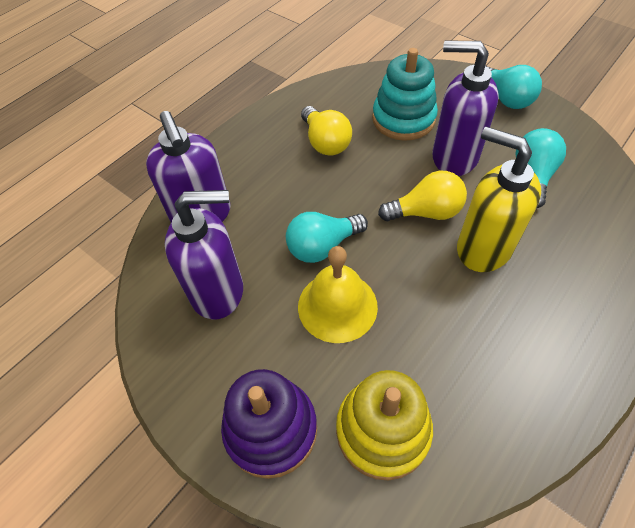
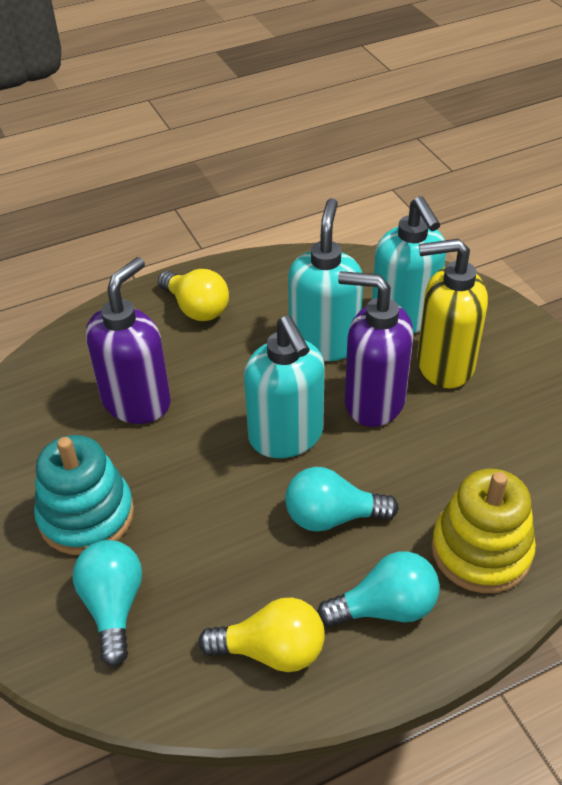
purple soap dispenser: [146,111,231,222] [165,190,243,320] [432,41,499,176] = 3 -> [86,257,171,424] [338,271,413,427] = 2
purple stacking toy: [221,369,317,479] = 1 -> none = 0
turquoise soap dispenser: none = 0 -> [244,316,325,458] [288,198,363,361] [372,196,446,333] = 3
yellow bell: [298,246,378,343] = 1 -> none = 0

